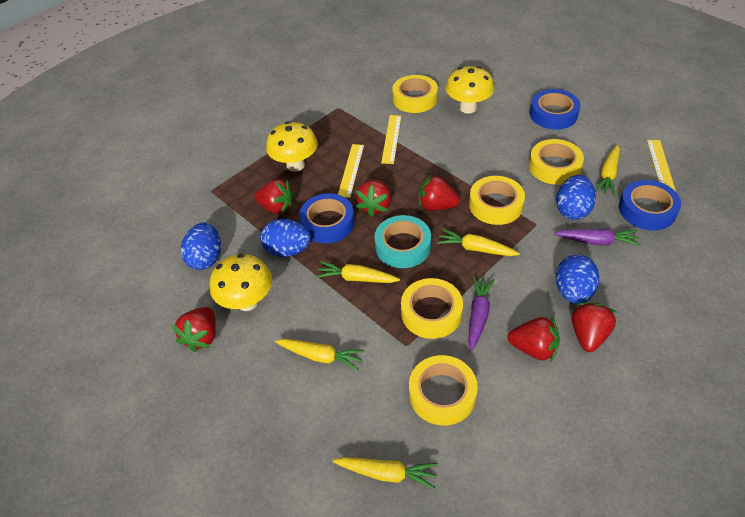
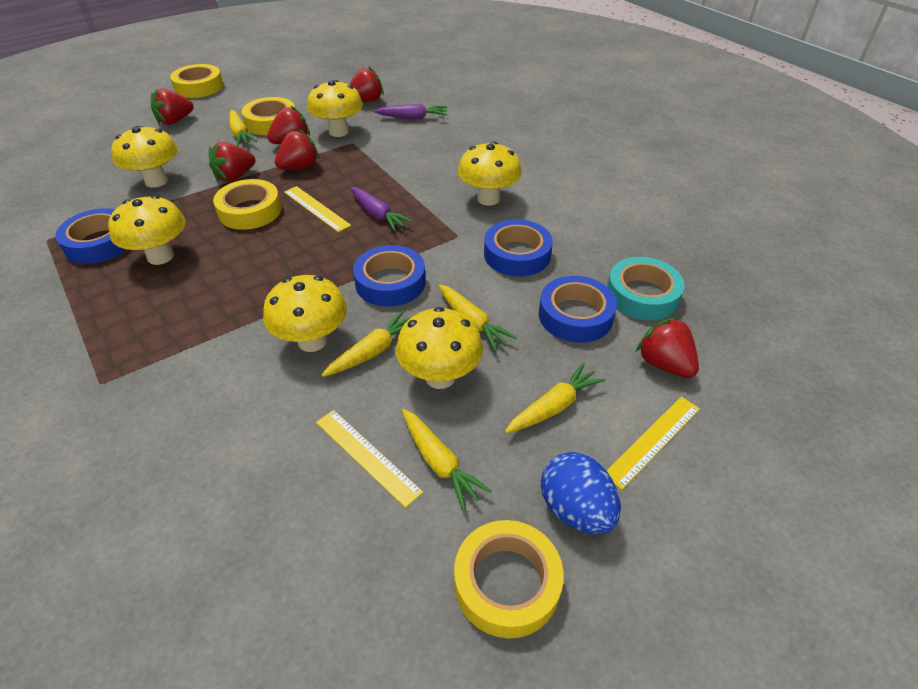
blue egg: [181,222,221,270] [260,219,311,257] [556,175,596,220] [556,255,599,304] = 4 -> [541,452,621,534] = 1
blue tape: [299,193,355,243] [530,89,580,130] [619,180,681,230] = 3 -> [56,208,127,264] [353,245,426,307] [484,219,553,276] [539,276,617,343] = 4
yellow mushroom: [210,254,272,311] [266,121,318,172] [445,66,494,114] = 3 -> [108,195,185,265] [111,126,178,188] [263,275,347,352] [307,80,363,137] [396,307,483,389] [458,142,522,206] = 6
yellow tape: [392,75,438,113] [401,278,463,339] [409,355,478,426] [469,176,525,225] [529,139,584,185] = 5 -> [170,64,223,98] [213,179,281,230] [242,97,295,135] [454,520,564,639] = 4

